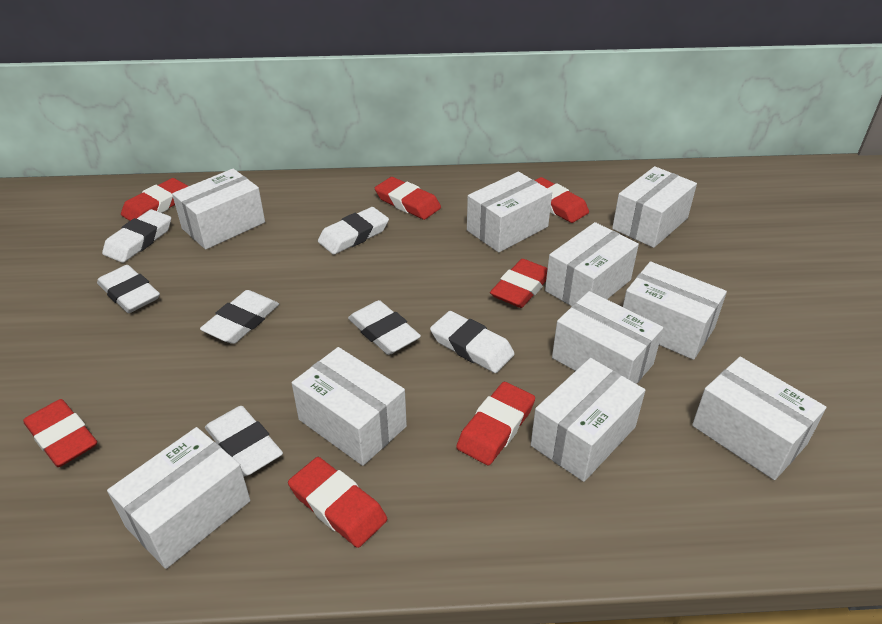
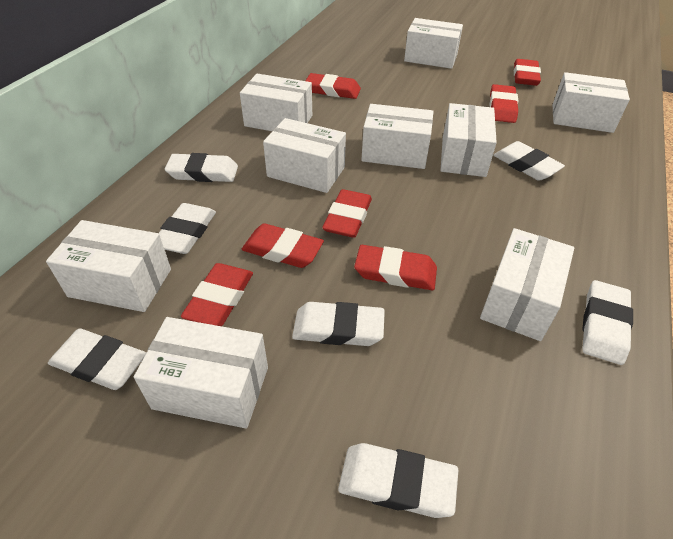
white box: [107,427,250,569] [172,169,265,250] [292,347,407,466] [467,172,552,252] [531,358,646,482] [545,222,639,306] [552,291,663,384] [612,166,697,248] [623,262,727,360] [692,357,826,480] = 10 -> [46,220,171,312] [134,317,268,429] [240,74,312,131] [263,118,346,193] [361,104,434,169] [404,18,463,69] [440,103,497,177] [480,228,574,341] [553,72,630,133] = 9

